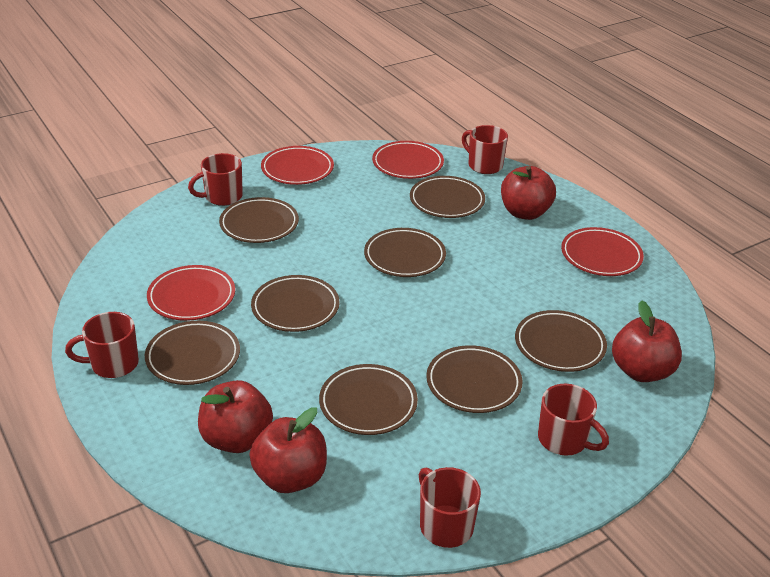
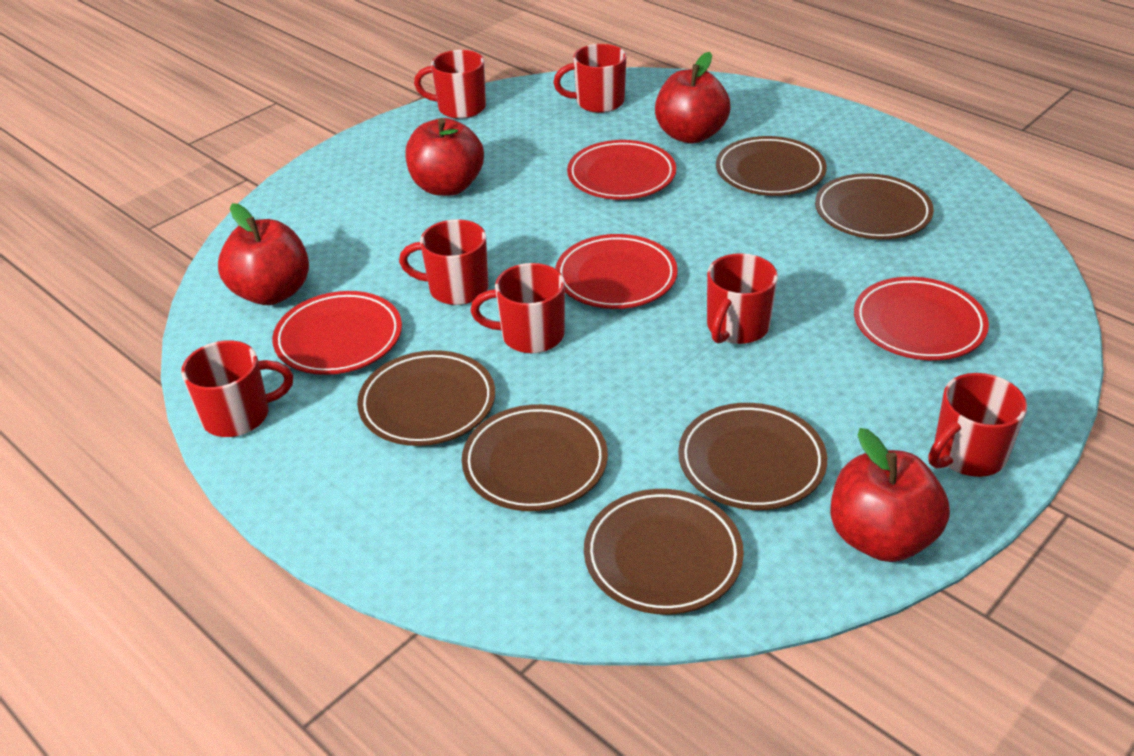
brown plate: [145,321,240,385] [219,197,299,243] [251,275,340,332] [319,364,418,435] [364,228,446,277] [410,176,485,218] [426,345,523,413] [515,310,607,372] = 8 -> [357,350,495,446] [462,404,608,511] [584,489,744,615] [678,403,827,510] [716,136,827,196] [815,173,934,239] = 6
red mug: [65,312,139,378] [188,153,243,206] [419,467,481,548] [462,125,508,174] [538,384,609,455] = 5 -> [181,340,293,437] [399,219,489,305] [414,50,486,119] [470,263,565,353] [553,44,626,113] [707,253,778,344] [929,373,1027,477] = 7

